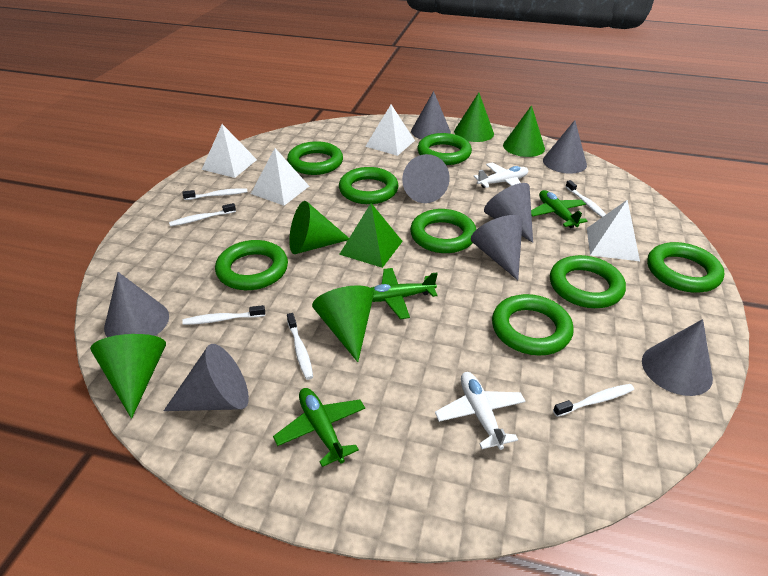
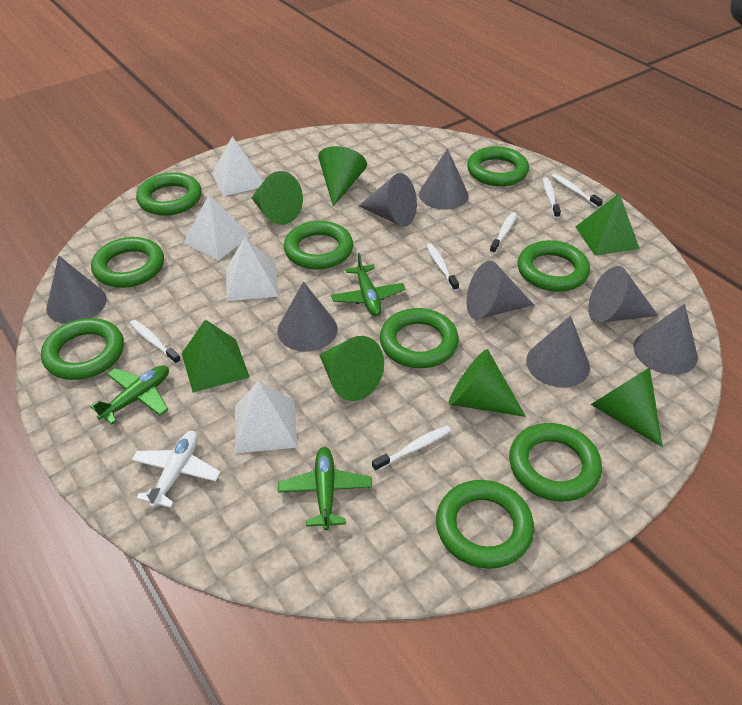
green pyramid: [339,203,403,268] = 1 -> [182,320,249,393] [576,193,640,255] = 2
green ring: [215,240,288,290] [287,141,343,175] [339,167,398,204] [410,209,476,253] [417,133,472,165] [492,294,574,356] [550,255,626,308] [647,242,724,293] = 8 -> [41,318,124,380] [91,237,164,288] [136,172,202,215] [284,221,353,269] [380,308,459,368] [436,480,534,569] [467,146,529,186] [509,423,602,502] [518,240,590,292] = 9
white plane: [435,372,526,450] [473,163,528,188] = 2 -> [132,431,221,508] = 1

